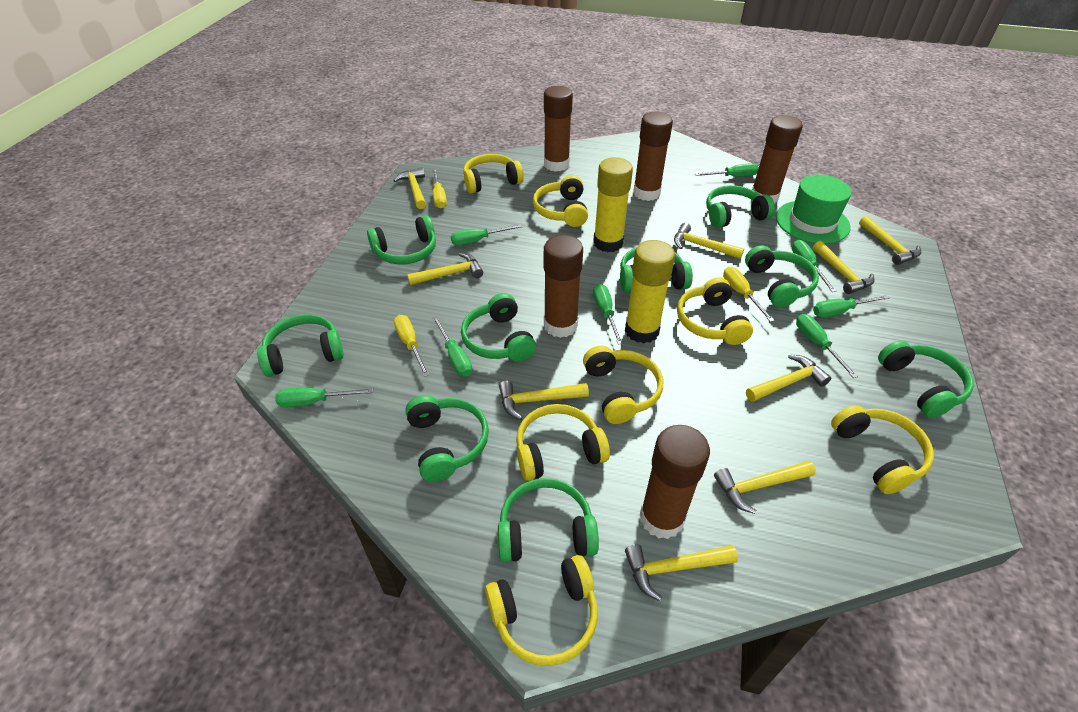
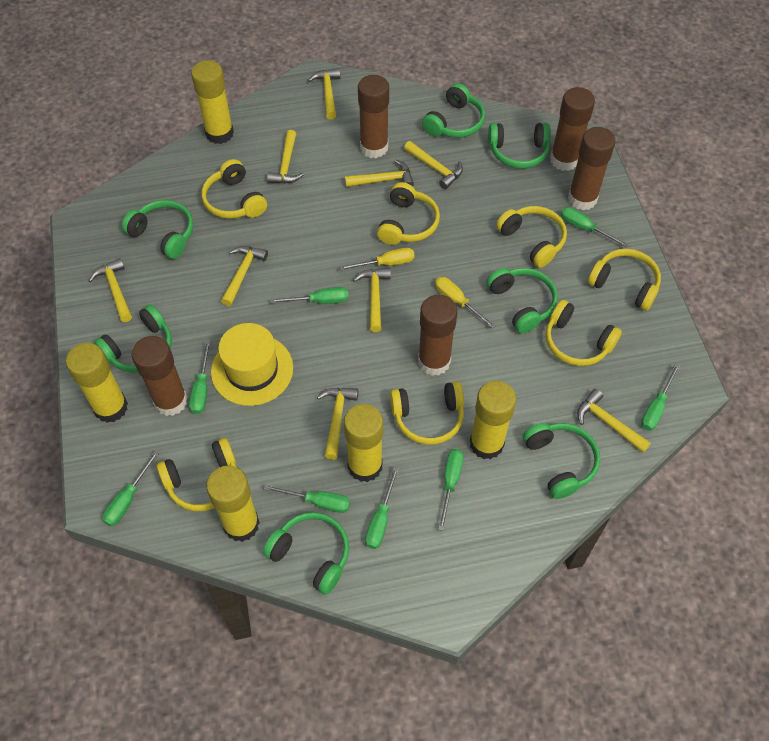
green hat: [776,175,851,244] = 1 -> none = 0
green headphones: [257,314,344,377] [367,215,436,265] [405,395,489,482] [461,293,536,362] [498,478,599,562] [620,247,693,293] [706,185,775,228] [745,245,819,308] [878,340,974,418] = 9 -> [94,304,172,373] [122,200,193,259] [263,512,349,594] [422,83,485,138] [487,268,558,334] [488,123,551,169] [523,423,600,499] = 7
yellow glue stick: [593,157,633,252] [625,240,675,343] = 2 -> [66,343,128,423] [191,60,234,144] [206,466,260,542] [344,404,383,482] [470,381,517,459] = 5
yellow hat: none = 0 -> [211,323,293,406] = 1
yellow screwdriver: [394,315,430,377] [433,169,447,209] [723,267,775,322] = 3 -> [339,247,415,271] [435,277,495,329] = 2

